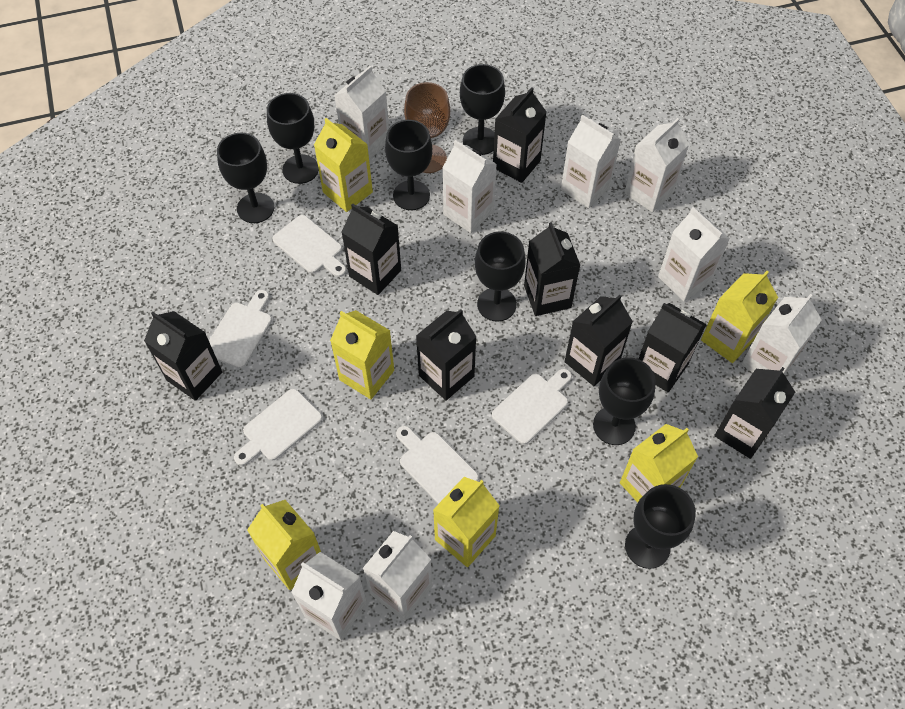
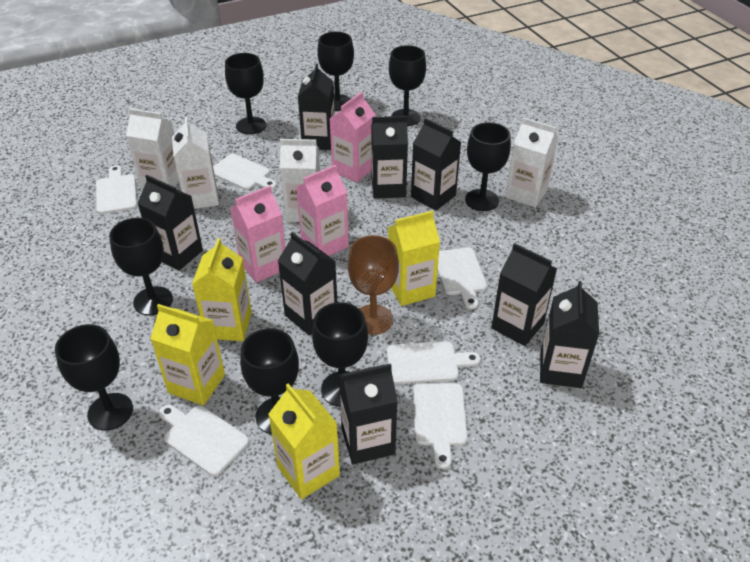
black goblet: [217,133,274,223] [267,93,319,184] [385,120,432,210] [460,64,505,155] [475,231,526,321] [593,357,656,445] [625,484,696,569] = 7 -> [55,324,133,431] [109,218,173,316] [225,53,266,135] [240,328,299,434] [312,302,368,407] [317,32,354,111] [389,45,426,126] [465,122,511,211] = 8
pink carton: none = 0 -> [230,186,285,283] [296,165,349,256] [329,92,376,183] = 3
white carton: [291,552,367,641] [334,66,389,160] [363,531,432,621] [443,140,497,233] [561,115,621,208] [624,118,689,212] [658,207,730,302] [741,294,822,375] = 8 -> [126,108,179,189] [172,117,219,209] [280,139,320,222] [506,117,558,208] = 4
white cutting board: [209,290,272,368] [234,389,323,466] [272,215,347,277] [396,426,479,504] [492,369,572,444] = 5 -> [96,165,137,214] [159,405,249,476] [213,154,277,190] [387,341,480,384] [413,383,468,469] [438,247,487,309] = 6
yellow carton: [247,500,321,590] [314,118,373,212] [330,310,394,399] [433,477,500,567] [620,424,698,503] [701,271,778,363] = 6 -> [150,304,225,406] [192,238,252,341] [268,384,340,499] [388,211,440,306] = 4

